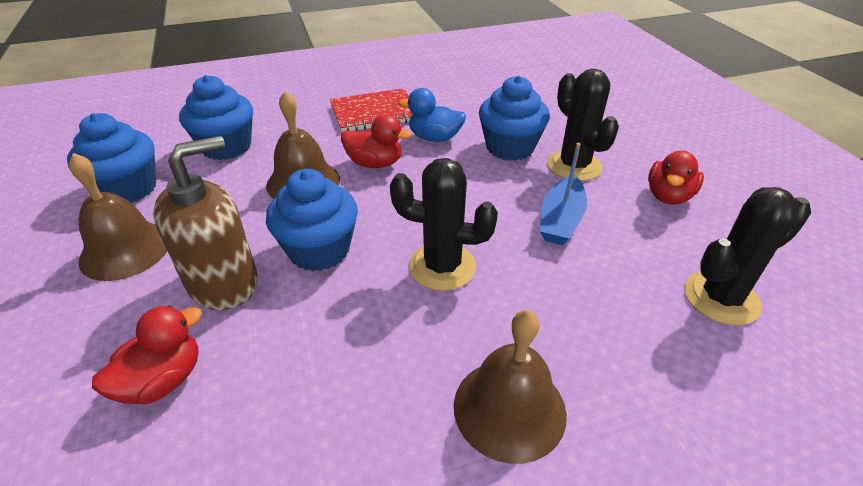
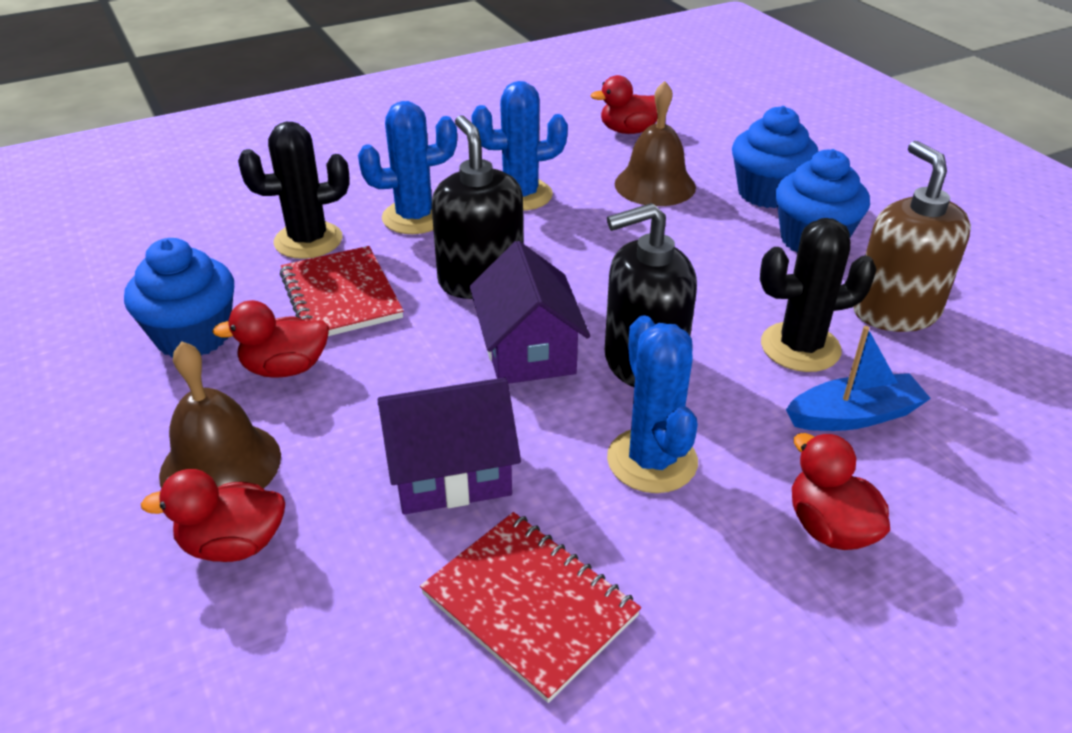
black cactus: [390,158,498,291] [548,69,619,181] [684,187,811,325] = 3 -> [238,122,350,259] [760,218,877,372] = 2
black soap dispenser: none = 0 -> [431,115,523,299] [605,203,697,387] = 2
blue cactus: none = 0 -> [358,101,457,234] [471,81,568,211] [607,315,698,493] = 3
blue cupcake: [67,113,156,203] [179,75,253,160] [266,169,358,271] [479,76,550,161] = 4 -> [124,238,234,358] [732,106,818,208] [776,149,870,253] = 3
blue duck: [398,88,466,142] = 1 -> none = 0
brown bell: [68,153,167,281] [266,91,340,199] [454,310,567,464] = 3 -> [159,341,281,489] [615,81,696,206] = 2
purple house: none = 0 -> [378,377,521,515] [470,241,590,384] = 2
red duck: [92,305,202,404] [341,114,412,168] [648,151,704,205] = 3 -> [141,469,285,562] [212,300,329,378] [591,75,657,134] [792,433,890,550] = 4
red notebook: [330,88,413,132] = 1 -> [280,246,404,336] [420,512,641,703] = 2

